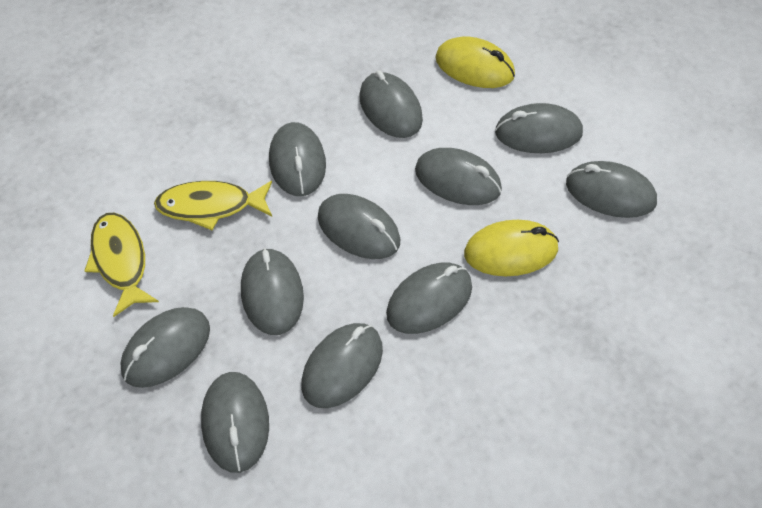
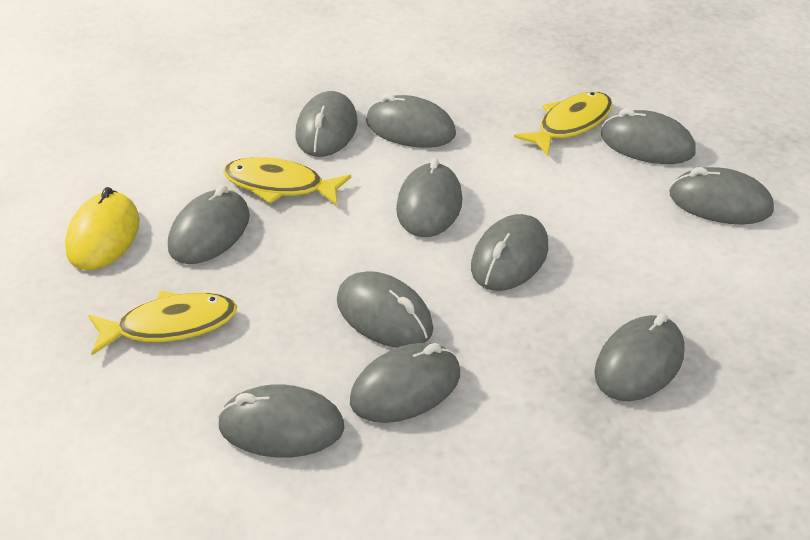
yellow fish: [84,213,159,317] [154,181,272,230] = 2 -> [88,291,237,355] [223,157,351,206] [514,92,613,156] = 3
yellow mouse: [436,37,515,88] [464,220,559,276] = 2 -> [65,187,140,270] = 1

